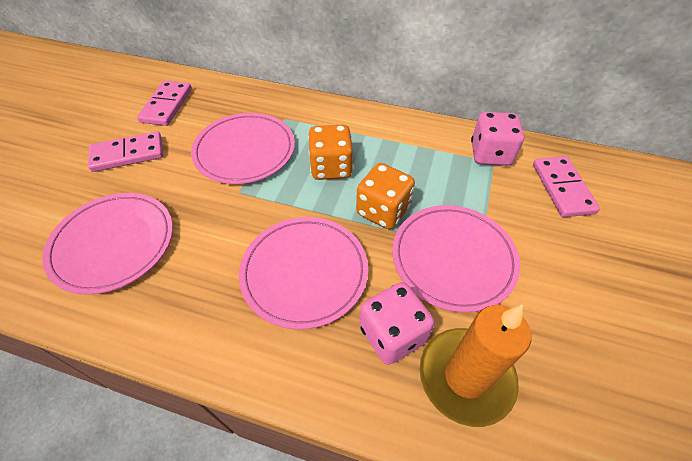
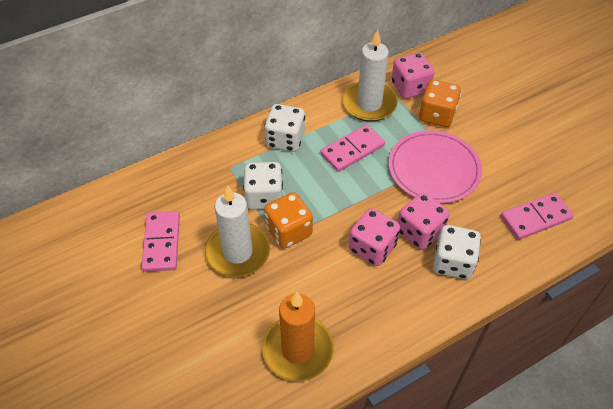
pink dice: [360,282,434,365] [471,112,524,166] = 2 -> [349,208,400,266] [392,52,434,99] [398,192,449,250] = 3
pink plate: [42,193,173,295] [191,113,295,184] [239,217,368,329] [392,205,520,312] = 4 -> [389,130,482,203] = 1
white candle: none = 0 -> [205,185,270,277] [342,29,398,122] = 2
white dice: none = 0 -> [243,162,283,210] [264,104,305,152] [433,225,481,279] = 3

